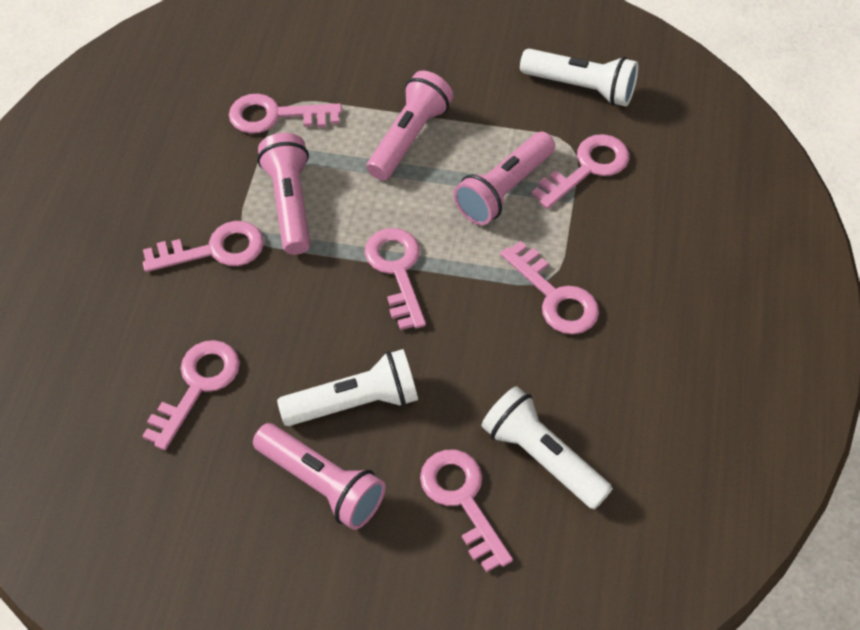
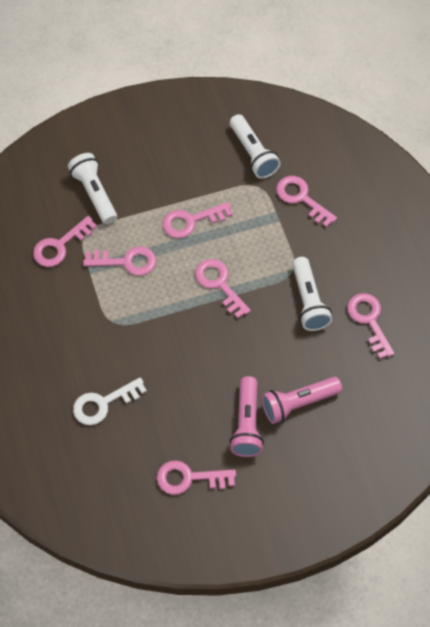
pink flashlight: [253,423,386,530] [257,133,310,255] [367,71,454,181] [453,132,555,225] = 4 -> [229,376,264,457] [262,377,342,424] = 2
white key: none = 0 -> [73,377,147,425] = 1

